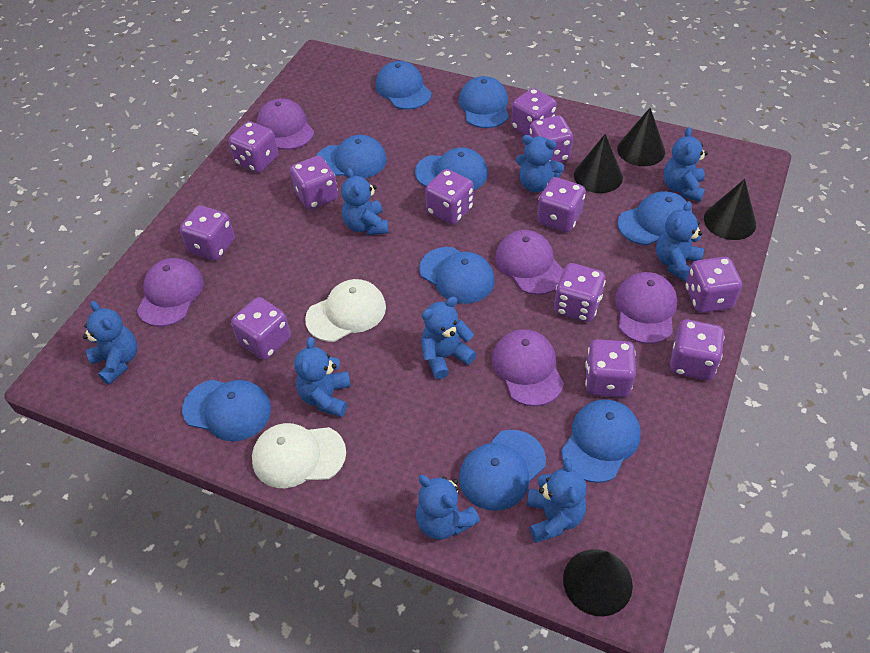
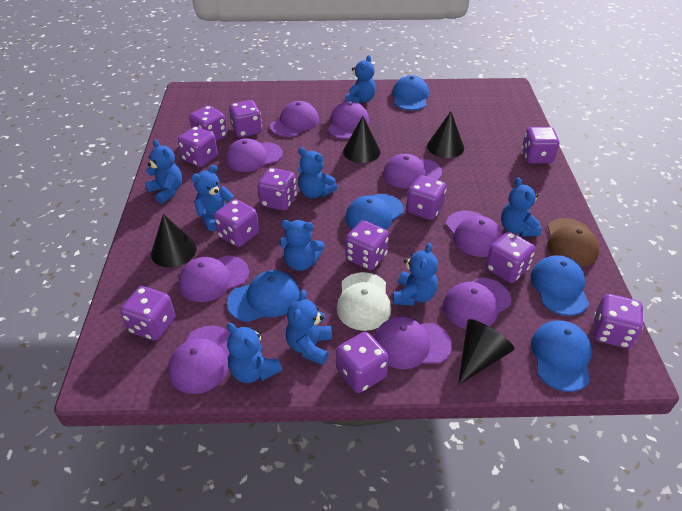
blue cap: [182,380,271,442] [316,135,387,178] [375,61,432,110] [415,147,488,190] [419,247,495,304] [459,76,509,128] [459,430,546,511] [561,399,641,483] [617,191,692,245] = 9 -> [227,270,300,322] [345,194,404,230] [392,75,429,110] [531,255,589,316] [531,321,592,392] = 5
brown cap: none = 0 -> [547,218,600,267] = 1
purple cap: [137,258,204,327] [257,98,314,150] [492,329,564,406] [495,230,564,295] [615,272,677,344] = 5 -> [168,326,231,394] [178,255,249,302] [226,138,283,172] [270,101,319,137] [328,101,369,139] [374,317,452,369] [383,154,442,189] [443,278,511,329] [446,211,503,257] = 9
white cap: [252,423,346,488] [305,279,386,342] = 2 -> [337,272,391,331] = 1

